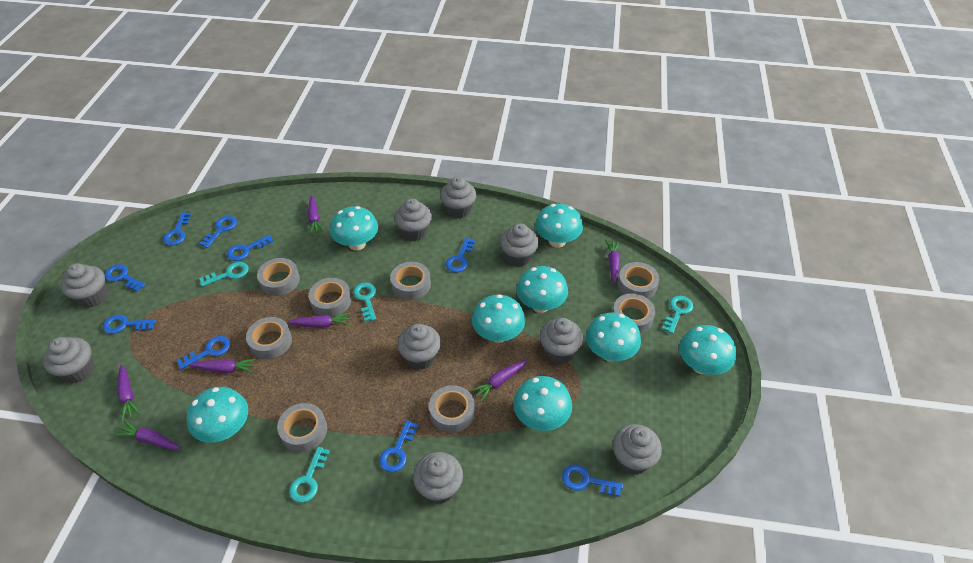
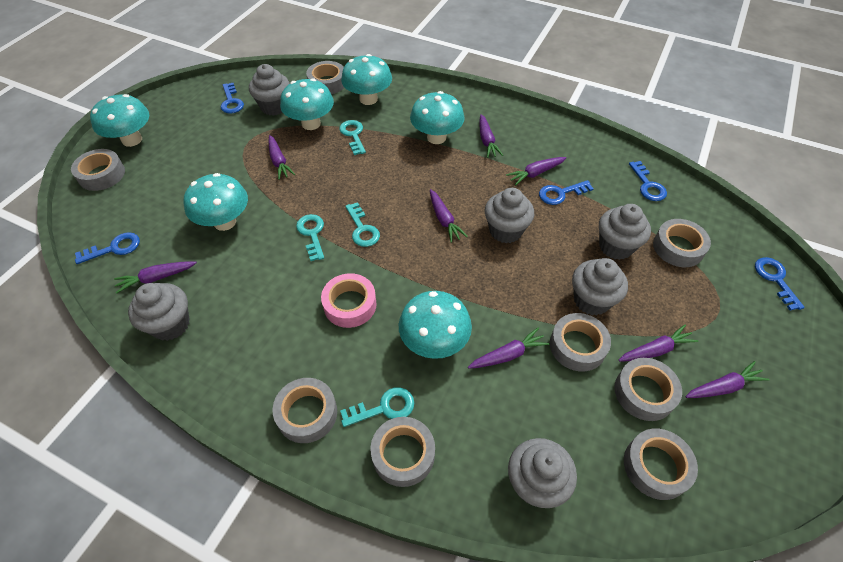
blue key: [103,315,156,334] [105,264,146,292] [163,212,192,246] [177,336,230,370] [199,216,237,248] [227,235,273,261] [379,420,418,473] [446,238,475,273] [562,464,623,497] = 9 -> [75,232,140,264] [221,83,244,114] [539,180,594,205] [629,161,667,201] [755,257,805,310] = 5
grey cupcake: [43,337,94,383] [61,263,107,308] [394,199,432,241] [397,324,441,370] [413,452,463,504] [440,177,476,219] [500,224,539,267] [540,318,583,364] [613,424,662,475] = 9 -> [128,283,190,341] [249,64,290,116] [485,188,534,243] [508,438,577,508] [572,258,628,316] [599,204,651,260] = 6
pink tape: none = 0 -> [321,273,377,328] = 1
purple carrot: [114,421,181,450] [117,364,140,421] [189,359,256,373] [287,313,351,328] [308,195,324,234] [470,360,527,402] [605,240,621,284] = 7 -> [114,261,197,294] [269,135,295,180] [430,189,468,243] [468,328,549,369] [480,114,503,158] [506,157,566,186] [618,324,698,361] [685,361,770,398] = 8
turquoise mushroom: [186,387,248,443] [330,206,378,250] [472,294,525,343] [513,376,572,431] [516,266,568,313] [535,204,583,248] [586,312,641,361] [679,325,736,375] = 8 -> [90,94,149,147] [184,173,248,231] [280,78,334,130] [341,54,392,105] [399,291,472,359] [410,91,465,144] = 6

